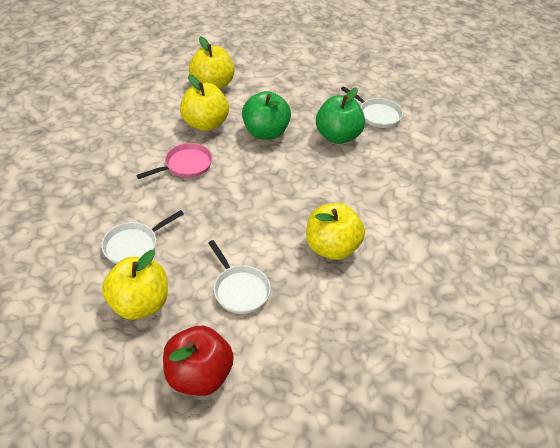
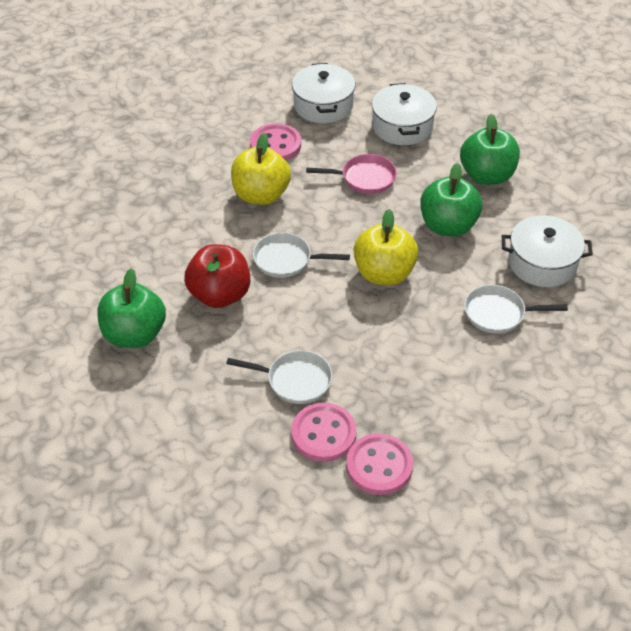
green apple: [242,91,291,140] [316,88,365,144] = 2 -> [97,268,166,348] [420,163,482,237] [460,114,520,185] = 3
pink button: none = 0 -> [250,123,301,160] [291,403,357,462] [346,433,413,495] = 3
white pot: none = 0 -> [292,63,355,123] [372,83,437,145] [502,215,593,287] = 3
yellow apple: [102,250,168,320] [180,75,229,131] [189,36,235,89] [306,203,365,260] = 4 -> [231,133,291,205] [354,209,418,285] = 2

